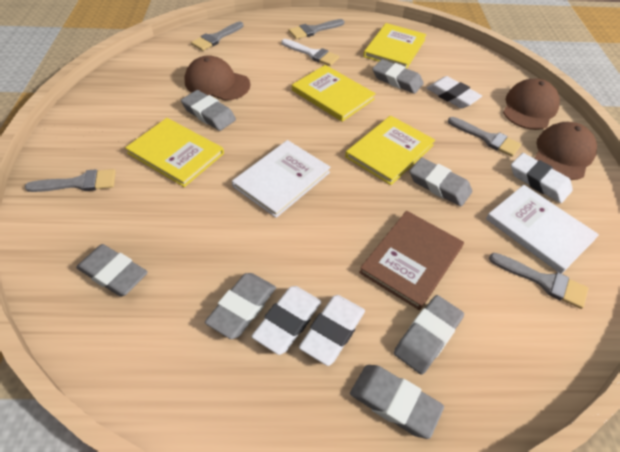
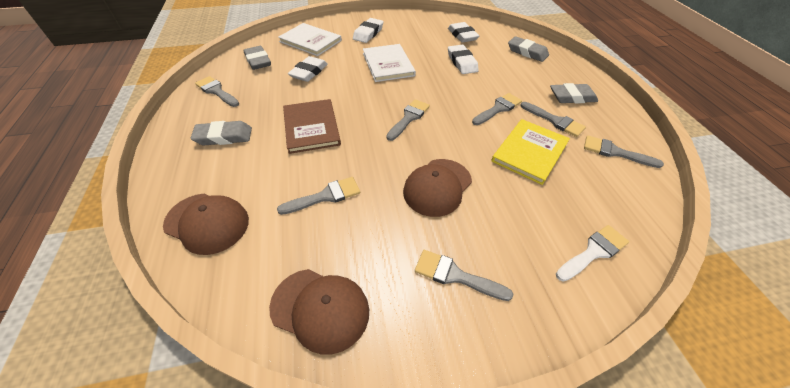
grey brush: [25,169,116,192] [191,22,244,51] [288,19,344,39] [448,117,521,157] [489,253,588,309] = 5 -> [195,76,239,107] [277,177,360,215] [386,99,430,141] [415,250,513,301] [472,93,522,125] [520,102,586,137] [584,135,664,168] = 7
grey eraser: [76,244,148,297] [181,90,236,131] [205,273,276,339] [350,365,444,439] [372,59,424,94] [394,295,464,375] [410,157,472,207] = 7 -> [191,121,252,145] [244,46,271,70] [508,36,549,62] [550,83,598,104] = 4
yellow book: [125,118,224,187] [292,65,376,122] [345,116,435,185] [363,23,427,68] = 4 -> [491,119,570,185] = 1

